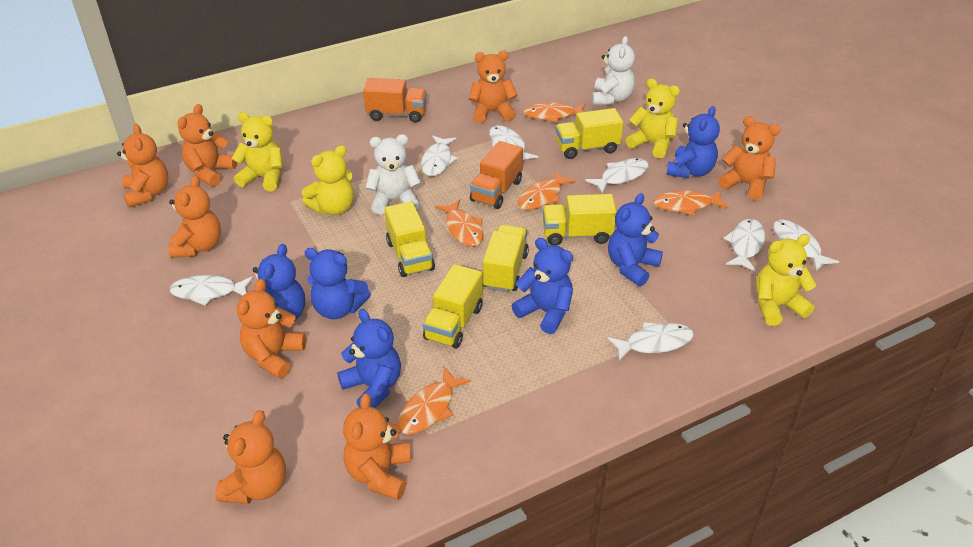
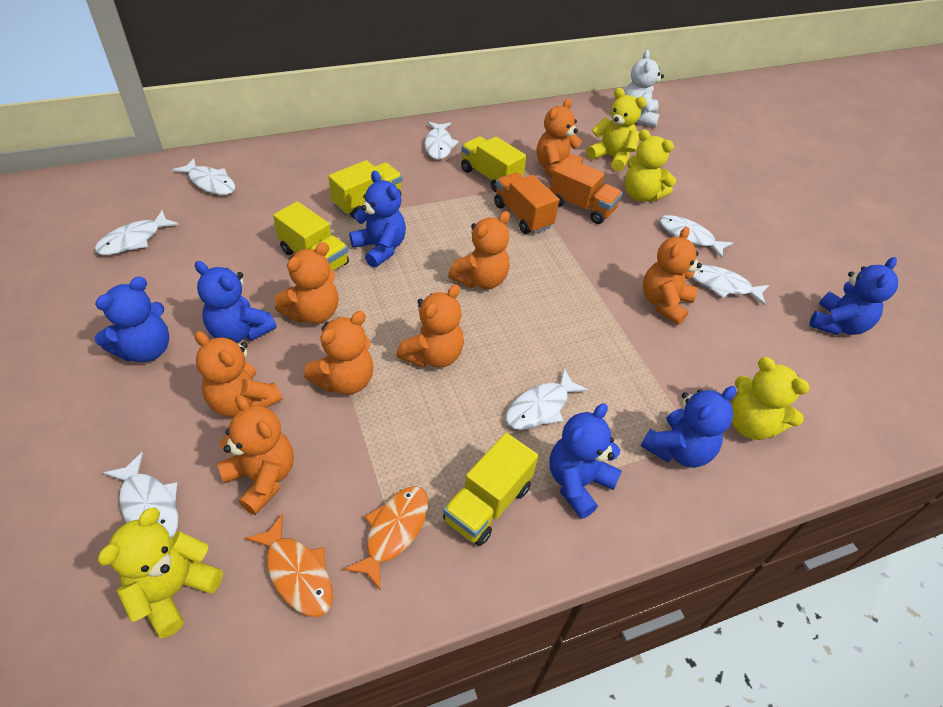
orange fish: [398,367,471,435] [435,199,483,247] [518,170,576,210] [523,103,585,123] [653,191,729,216] = 5 -> [245,514,333,617] [344,486,428,590] = 2
white teddy bear: [366,134,421,215] [592,36,635,105] = 2 -> [624,50,664,127] = 1
yellow truck: [384,201,435,277] [423,264,483,349] [483,225,529,292] [542,194,617,245] [555,108,623,159] = 5 -> [273,201,349,271] [328,160,402,219] [443,433,538,546] [461,136,526,192] = 4

